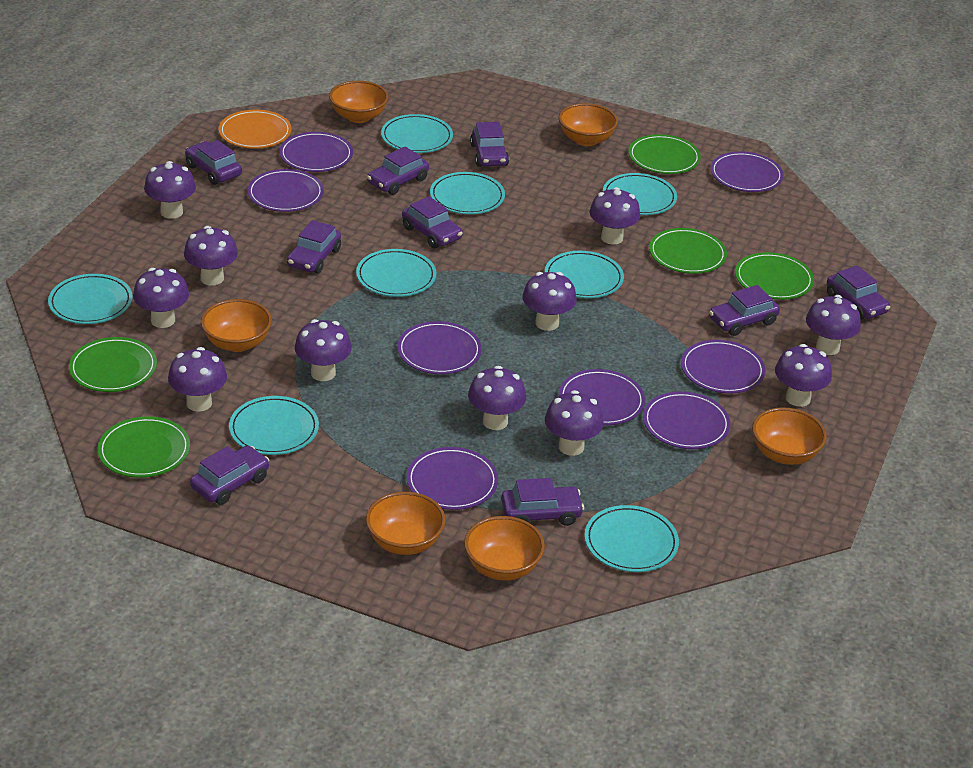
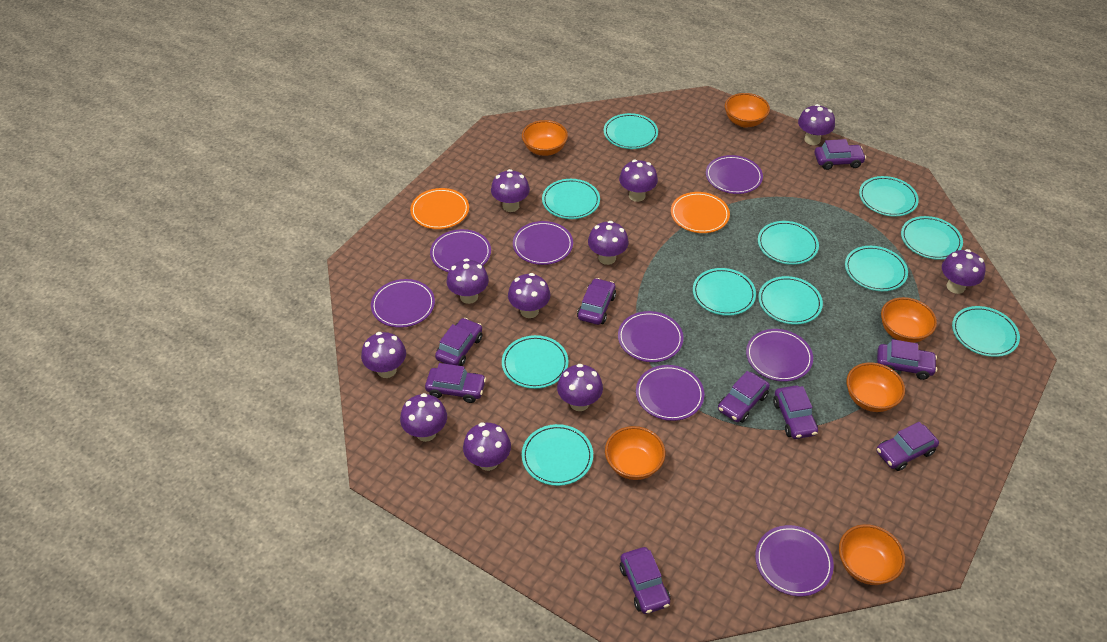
green plate: [69,337,157,392] [98,416,190,478] [628,134,701,174] [649,228,727,274] [735,252,814,300] = 5 -> none = 0
orange plate: [219,110,291,149] = 1 -> [410,188,469,229] [671,192,730,233] = 2
turquoise plate: [48,274,133,324] [229,396,319,455] [356,249,436,297] [381,114,453,153] [430,172,505,214] [545,251,624,298] [584,505,679,572] [603,173,677,215] = 8 -> [502,335,569,389] [522,424,593,486] [542,179,600,219] [604,113,658,149] [693,268,756,316] [758,221,819,265] [758,276,823,325] [845,246,908,291] [859,176,919,217] [901,216,963,260] [952,306,1020,357] = 11

